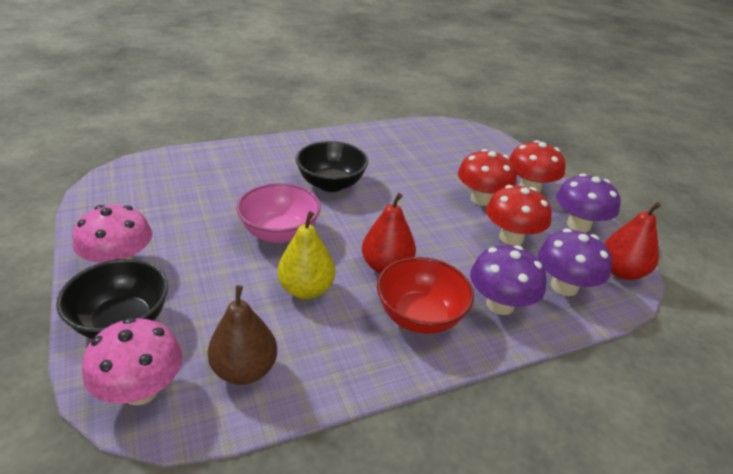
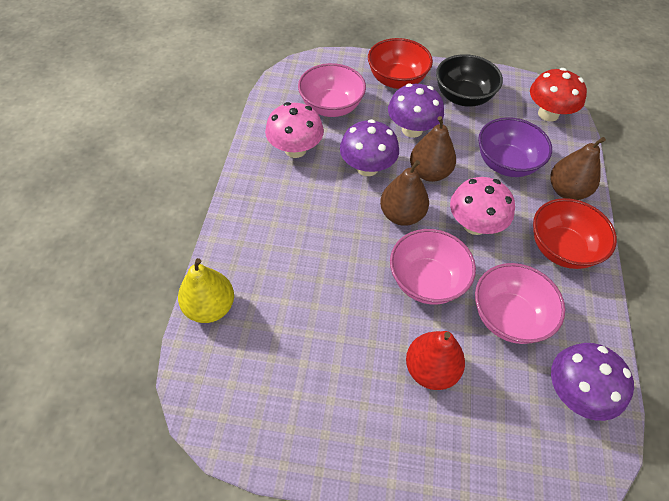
black bowl: [56,259,168,339] [296,141,368,192] = 2 -> [436,54,503,107] = 1
brown pear: [207,285,277,385] = 1 -> [380,160,429,226] [410,116,456,182] [550,137,606,200] = 3
pink bowl: [237,183,321,243] = 1 -> [298,63,366,117] [390,229,476,304] [475,263,565,344] = 3
purple bowl: none = 0 -> [478,117,552,177] = 1
red bowl: [377,257,474,334] = 1 -> [368,38,433,89] [533,198,617,269] = 2
red mushroom: [458,149,517,206] [486,185,552,246] [509,140,565,193] = 3 -> [530,68,587,122] = 1
red pear: [362,193,416,274] [604,202,661,280] = 2 -> [406,331,465,390] = 1

